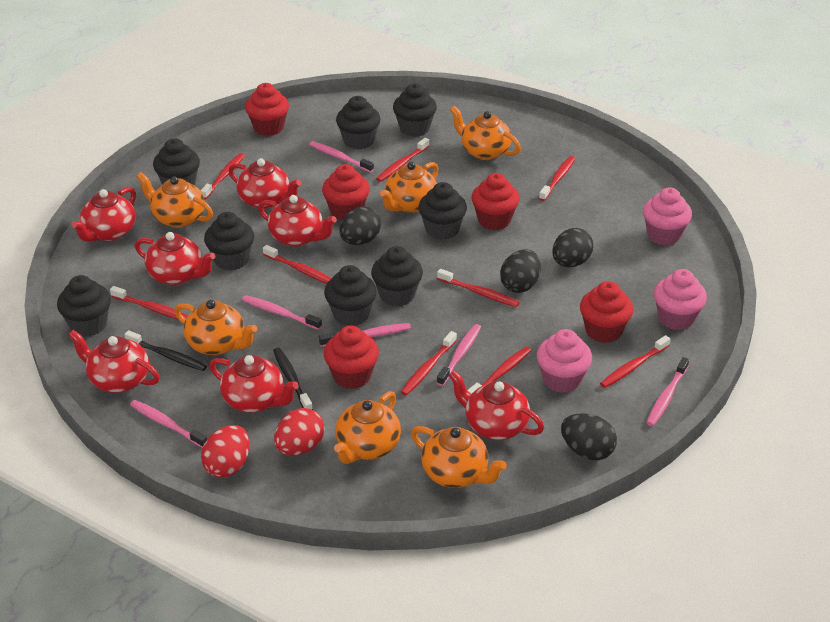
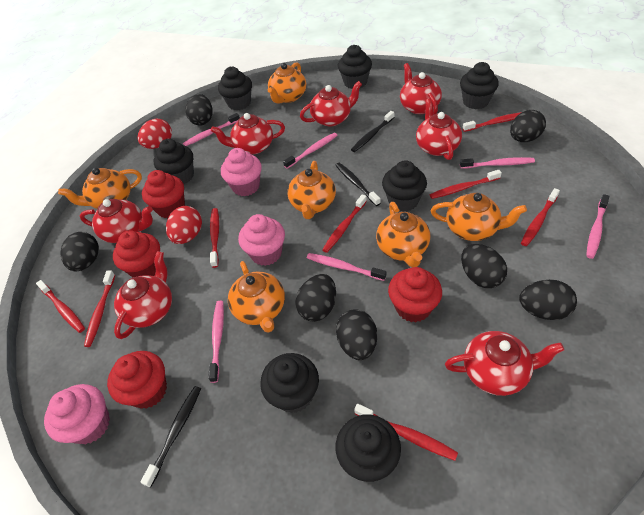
black cupcake: [57,275,111,337] [153,138,200,186] [204,212,254,271] [324,265,377,326] [336,96,381,150] [371,246,423,306] [393,84,437,137] [418,182,467,240] = 8 -> [154,139,194,184] [218,67,252,110] [260,353,319,413] [336,414,401,482] [338,45,372,89] [382,160,427,212] [460,62,499,109] = 7
black egg: [339,206,381,245] [500,249,541,293] [552,228,593,267] [561,413,617,460] = 4 -> [60,232,99,271] [186,94,213,125] [295,274,336,322] [336,309,377,360] [461,244,507,288] [510,110,546,142] [519,280,577,320] = 7
black toothbrush: [125,330,207,371] [273,348,313,410] = 2 -> [141,386,201,487] [335,163,381,206] [351,111,395,152] = 3
red cupcake: [245,83,289,136] [322,164,370,220] [324,325,379,389] [471,173,520,230] [580,281,633,343] = 5 -> [107,351,167,409] [113,230,160,277] [142,170,185,218] [388,267,442,322] = 4
red toothbrush: [110,286,188,320] [200,153,245,199] [263,245,332,284] [376,138,429,182] [401,331,457,396] [437,269,520,307] [467,347,532,394] [539,156,576,201] [600,335,671,388] = 9 -> [36,280,85,333] [84,270,115,347] [210,208,219,268] [322,194,367,253] [354,404,458,461] [430,170,502,199] [463,112,522,132] [521,188,560,246] = 8

